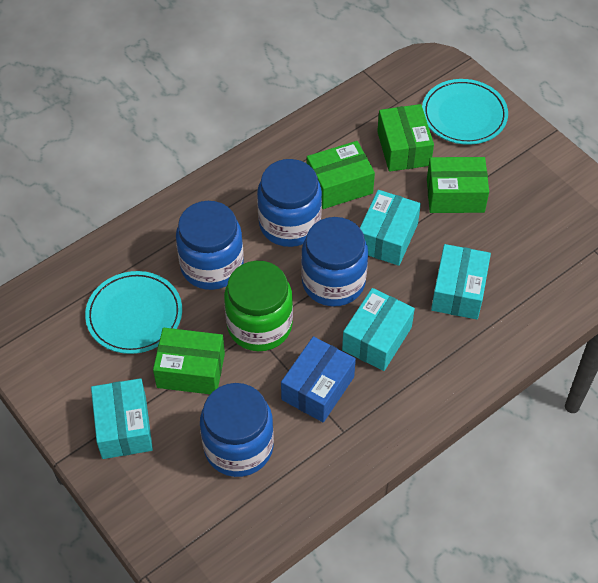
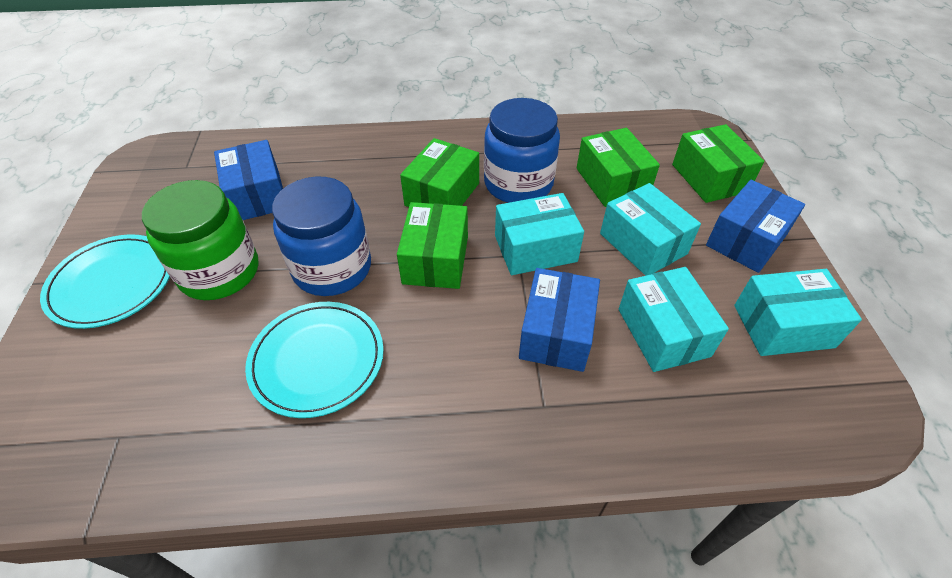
blue box: [281,336,356,423] = 1 -> [214,140,283,220] [519,268,600,372] [706,180,805,273] = 3
blue jar: [176,201,244,290] [200,383,274,477] [257,159,322,247] [301,217,368,307] = 4 -> [272,177,371,296] [484,98,560,203] = 2

